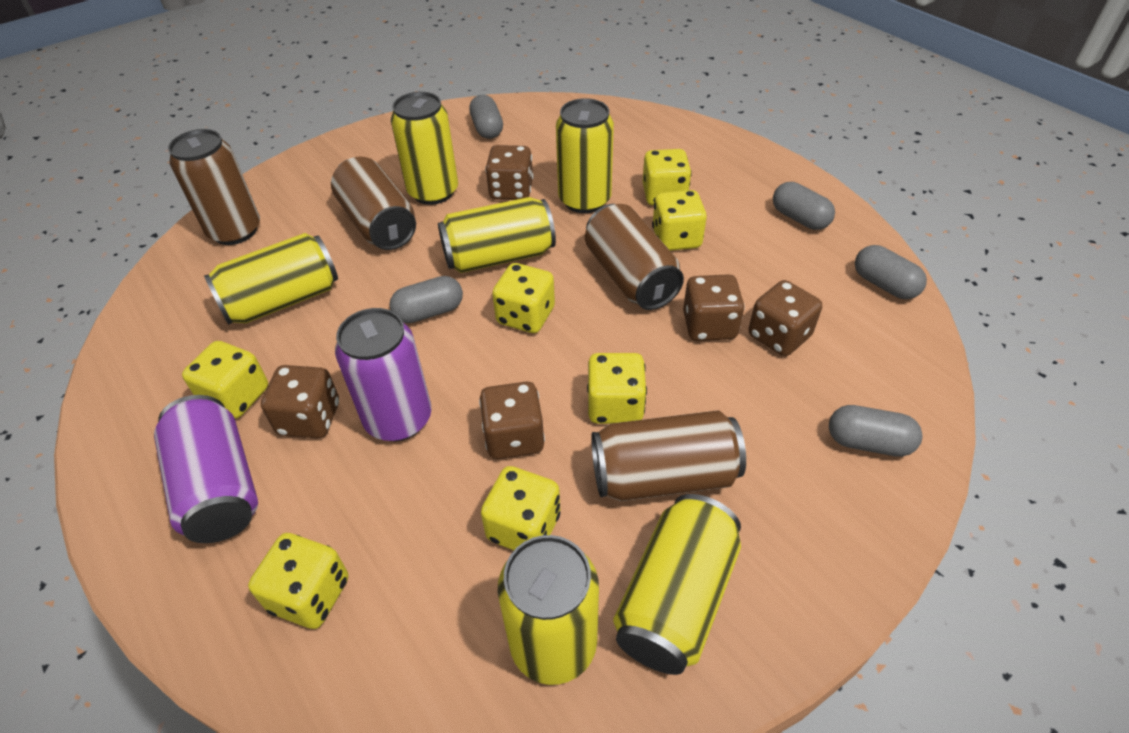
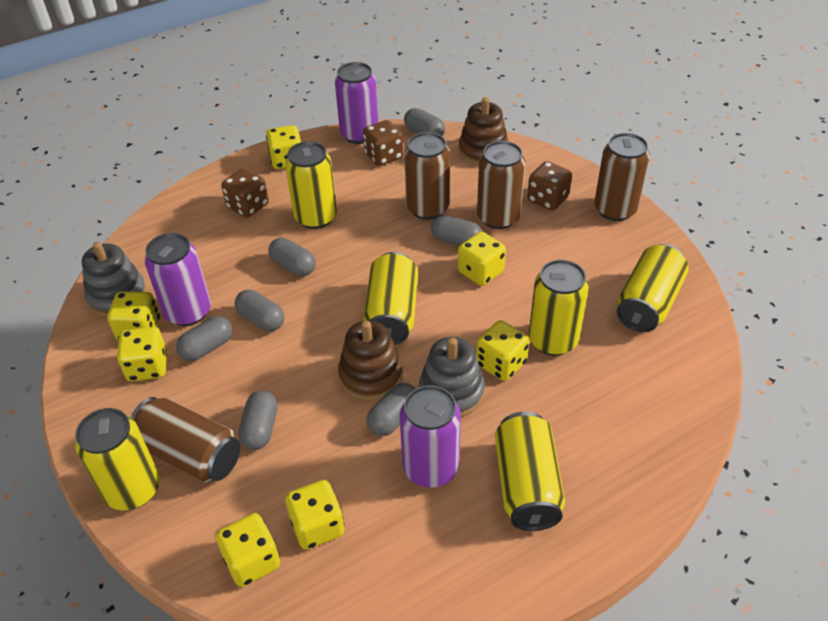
brown dice: [261,365,339,438] [479,382,545,459] [485,145,533,200] [683,274,745,341] [749,280,822,356] = 5 -> [221,168,269,218] [363,120,403,166] [527,161,572,211] = 3
brown stacking toy: none = 0 -> [338,320,403,400] [459,97,508,165] = 2
grey capsule: [389,276,463,323] [469,95,503,139] [773,182,835,230] [829,405,922,457] [855,245,927,299] = 5 -> [176,316,233,361] [235,290,284,331] [238,390,277,450] [268,238,316,276] [367,383,416,436] [404,108,445,136] [431,215,482,246] = 7
grey stacking toy: none = 0 -> [82,242,147,317] [419,337,485,417] = 2
purple can: [154,395,258,543] [335,308,432,441] = 2 -> [145,233,211,326] [335,62,379,144] [400,385,461,488] = 3

